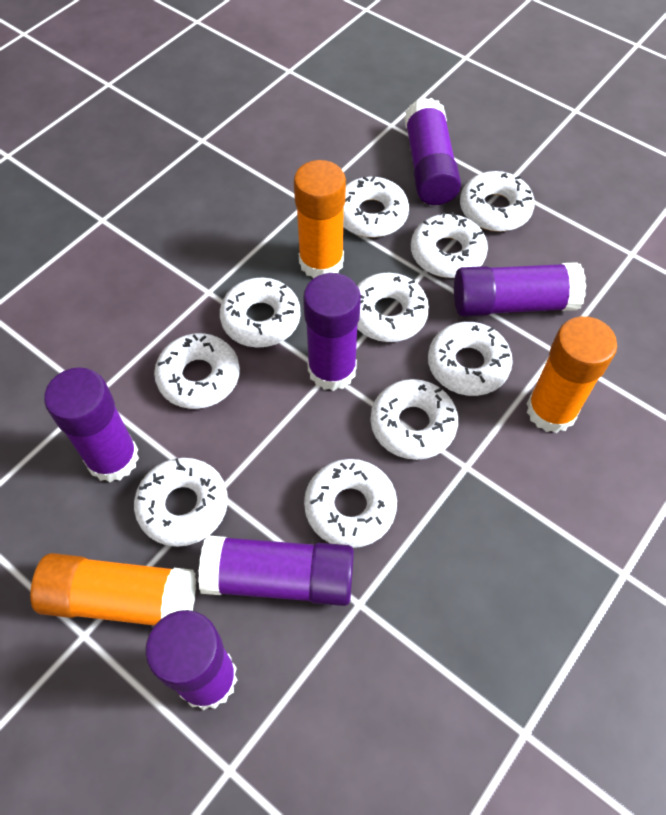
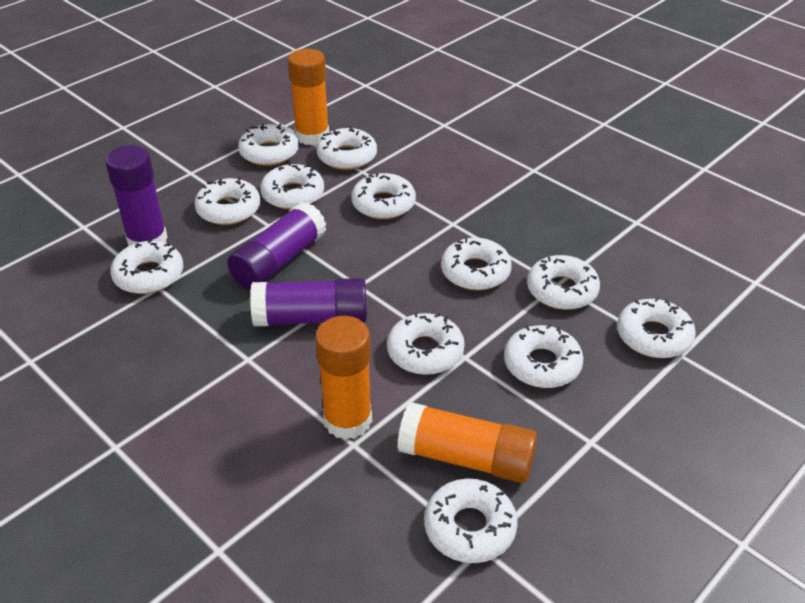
purple glue stick: [44,367,139,482] [145,610,237,711] [198,535,354,606] [303,273,361,391] [404,98,461,205] [454,262,586,317] = 6 -> [105,145,168,246] [227,202,326,290] [250,278,367,327] = 3
white donut: [134,458,228,547] [154,333,240,409] [220,277,301,348] [304,459,397,548] [343,176,409,237] [357,273,429,342] [371,379,458,460] [411,212,488,278] [428,322,513,396] [460,171,535,232] = 10 -> [110,239,183,294] [194,177,261,225] [238,123,299,166] [260,162,324,209] [317,126,377,170] [351,173,416,219] [387,312,465,375] [424,478,517,563] [441,238,512,290] [504,324,584,388] [527,255,600,310] [617,297,696,358] = 12

